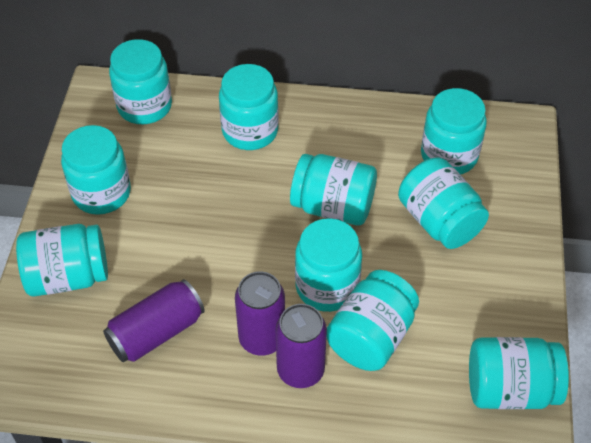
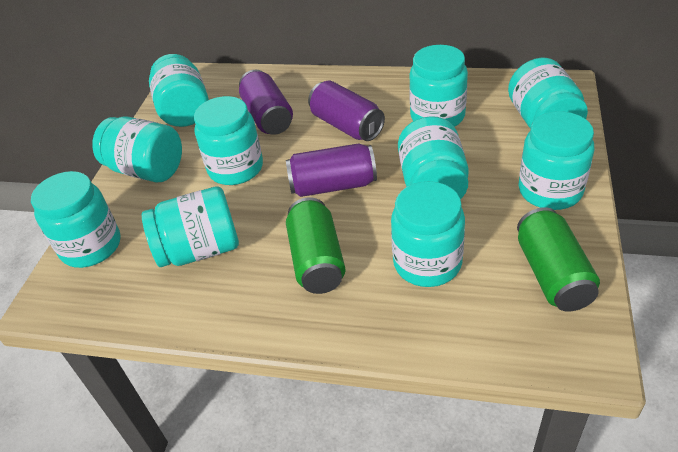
green can: none = 0 -> [286,197,346,294] [517,207,600,312] = 2

